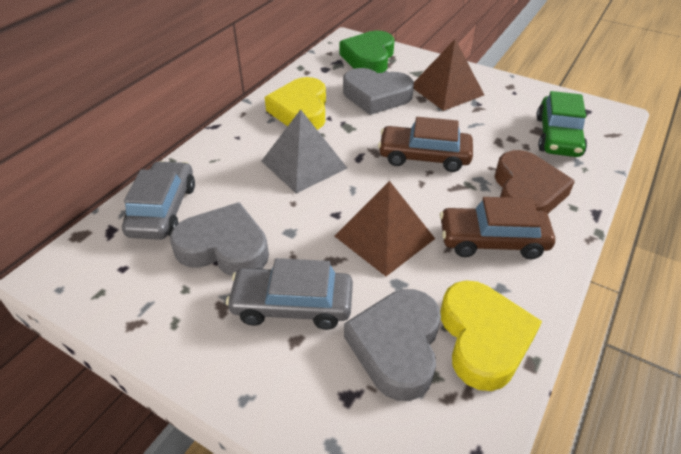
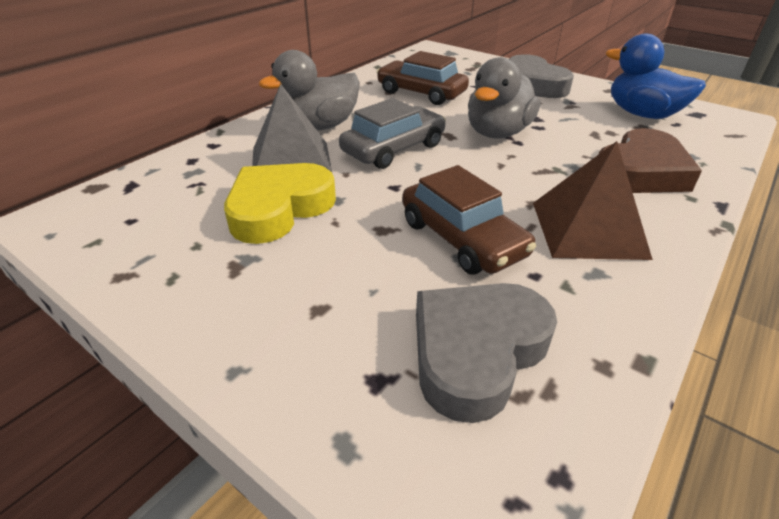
blue duck: none = 0 -> [606,33,706,119] = 1
brown pyramid: [335,181,435,276] [413,39,484,111] = 2 -> [533,141,653,260] = 1
green car: [536,91,587,157] = 1 -> none = 0
green heart: [340,31,394,73] = 1 -> none = 0
grey car: [122,161,195,240] [226,258,353,330] = 2 -> [339,98,446,169] = 1
grey duck: none = 0 -> [259,50,360,131] [468,57,540,138] = 2
grey heart: [170,202,269,276] [343,68,414,115] [344,289,441,401] = 3 -> [416,283,557,423] [509,54,574,98] = 2
yellow heart: [265,77,326,130] [441,281,542,391] = 2 -> [224,163,336,244] = 1

